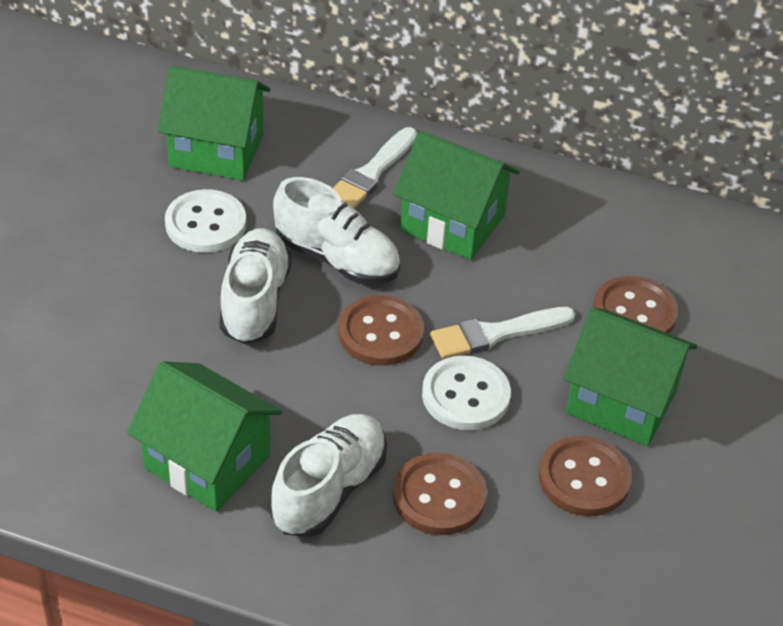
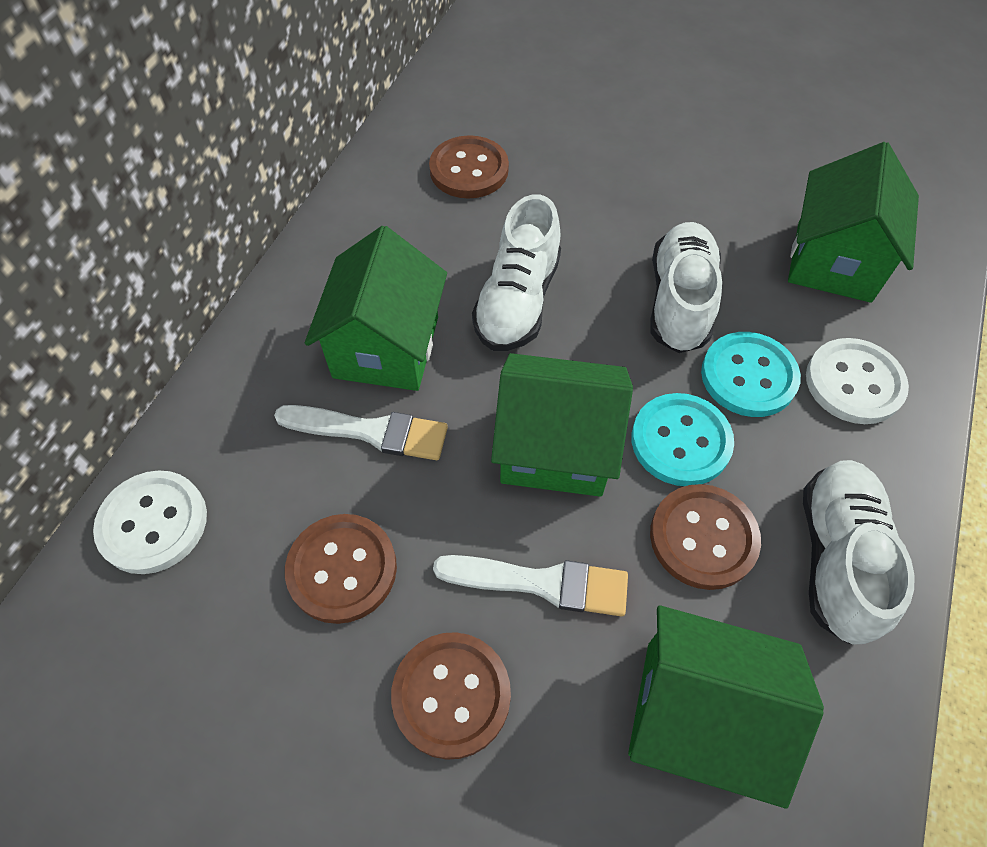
turquoise button: none = 0 -> [631,393,734,486] [701,332,801,417] = 2

